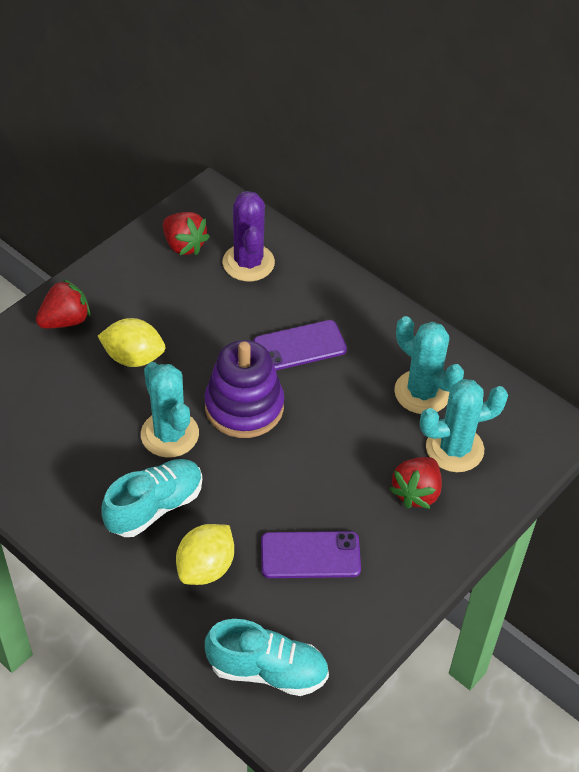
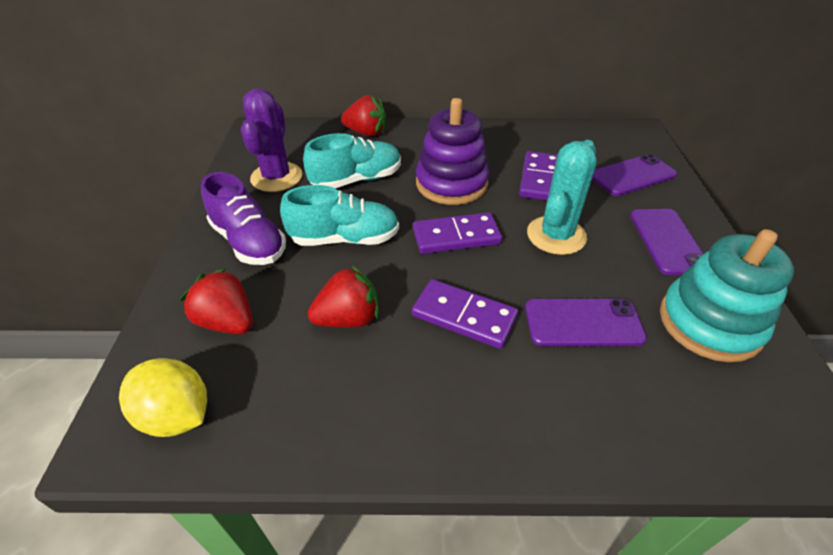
purple domino: none = 0 -> [412,279,518,349] [413,213,502,254] [519,151,557,200] = 3
purple phone: [254,320,347,370] [261,531,361,578] = 2 -> [525,299,647,346] [592,154,677,196] [630,209,703,275] = 3
purple shoe: none = 0 -> [201,172,286,265] = 1
turquoise cactus: [141,362,199,458] [394,316,464,414] [420,379,508,472] = 3 -> [527,140,597,255] = 1
turquoise stacking toy: none = 0 -> [660,229,794,362] = 1
yellow lemon: [98,318,165,367] [176,524,234,585] = 2 -> [119,358,207,437] = 1

